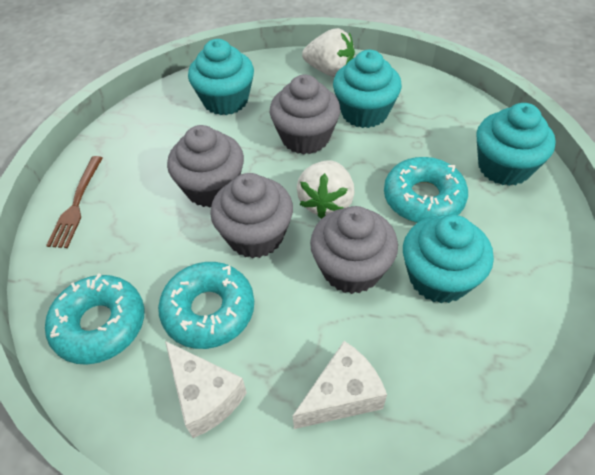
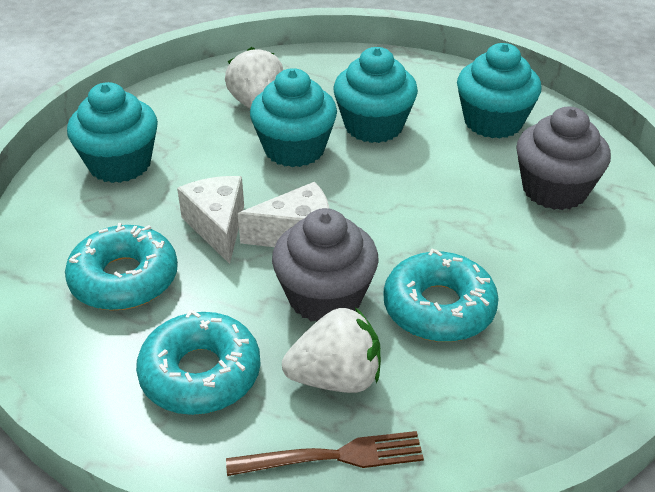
grey cupcake: [167,125,244,208] [210,173,293,258] [270,75,341,155] [310,206,398,294] = 4 -> [272,208,379,322] [516,107,611,210] = 2

